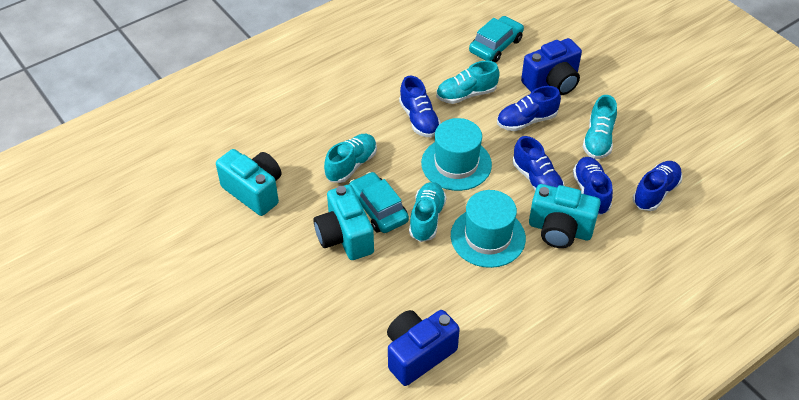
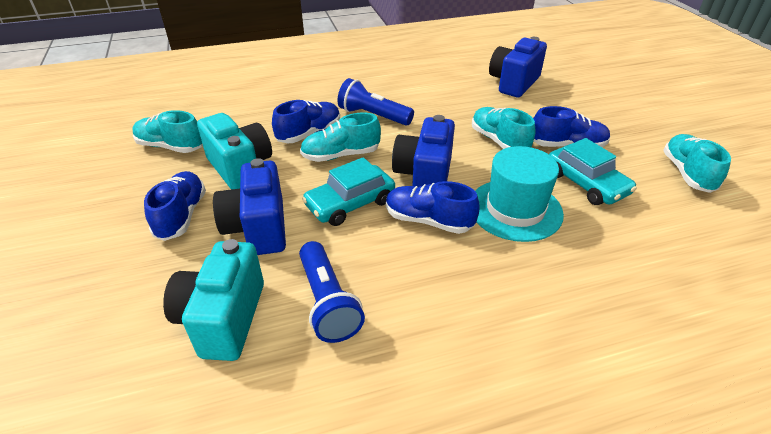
blue camera: [387,310,460,386] [521,38,582,95] = 2 -> [213,158,286,255] [392,115,455,187] [489,37,547,97] = 3
blue flashlight: none = 0 -> [299,241,365,343] [337,78,414,125] = 2
blue shoe: [399,76,441,137] [497,86,561,131] [513,136,564,191] [573,157,613,215] [633,161,682,211] = 5 -> [144,171,206,241] [272,100,340,143] [386,181,479,234] [533,106,610,147] = 4
turquoise camera: [216,149,282,216] [314,185,374,260] [529,184,601,248] = 3 -> [163,239,264,361] [197,113,272,190] = 2
turquoise hat: [421,118,492,191] [451,190,526,268] = 2 -> [475,146,564,242] = 1

